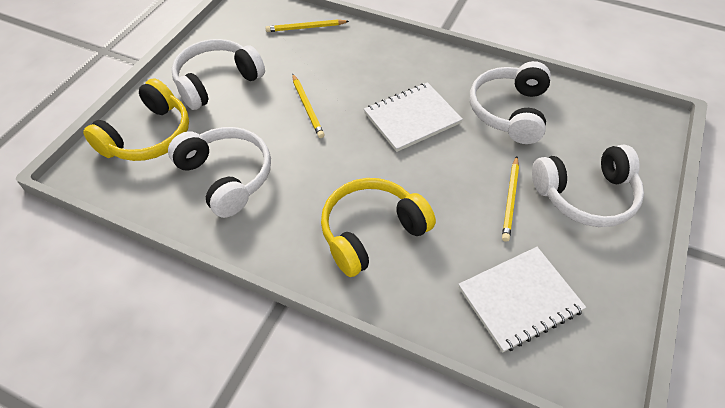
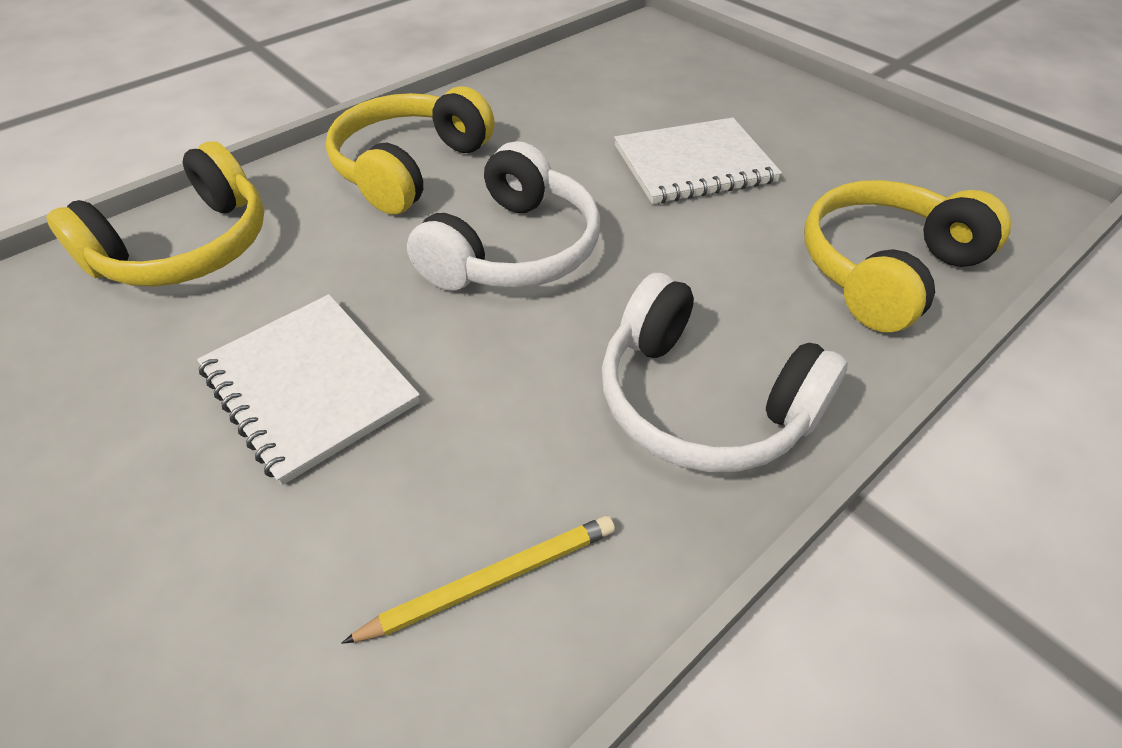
white headphones: [168,127,271,218] [171,39,265,110] [470,61,551,144] [532,144,644,227] = 4 -> [407,141,600,291] [602,273,848,472] = 2
yellow headphones: [83,78,189,161] [321,178,436,277] = 2 -> [46,142,264,287] [326,86,495,215] [804,180,1011,332] = 3
yellow pencil: [265,19,349,32] [292,74,325,138] [502,156,519,242] = 3 -> [341,516,615,644] = 1

